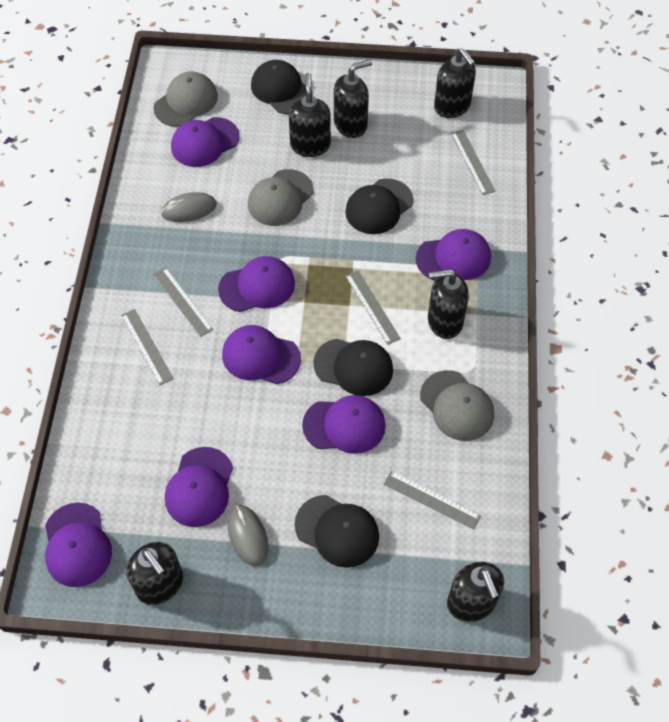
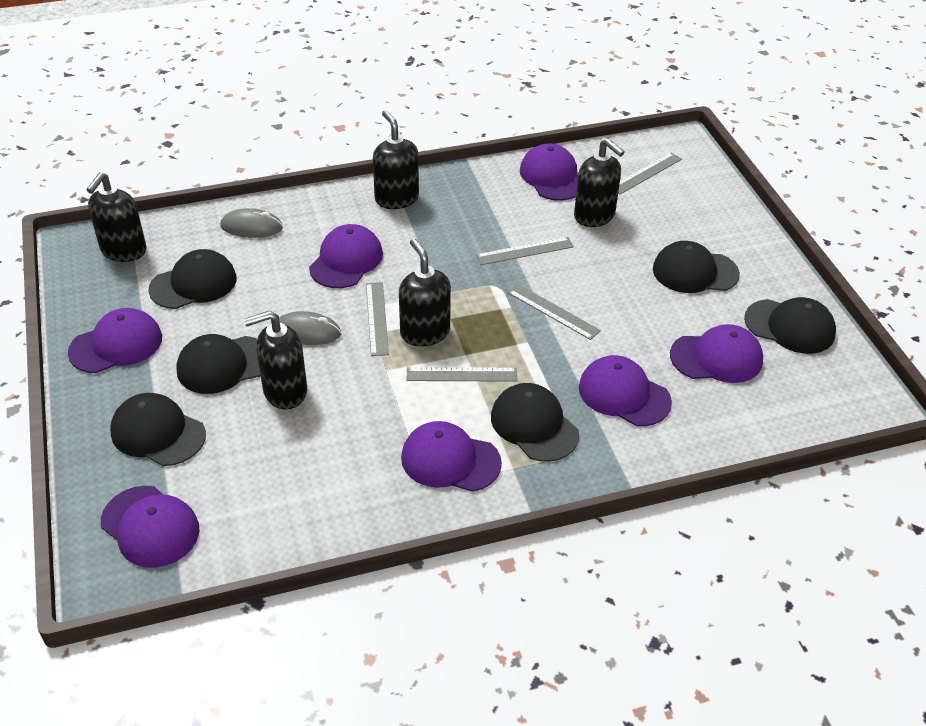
black cap: [251,60,313,114] [295,495,379,568] [313,339,393,396] [345,178,413,234] = 4 -> [110,393,206,466] [148,249,236,309] [176,334,261,394] [491,383,579,462] [653,241,740,293] [744,297,836,354] = 6
black soap dispenser: [126,542,183,605] [289,73,331,157] [334,60,372,138] [428,269,469,339] [434,48,476,118] [447,562,504,622] = 6 -> [86,172,146,262] [244,311,307,409] [373,110,419,209] [399,239,451,346] [574,138,624,227] = 5
grey cap: [154,71,218,127] [248,169,314,226] [420,370,494,441] = 3 -> none = 0

